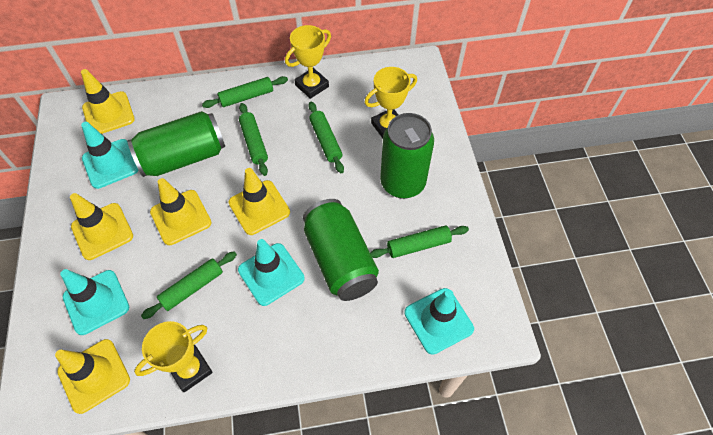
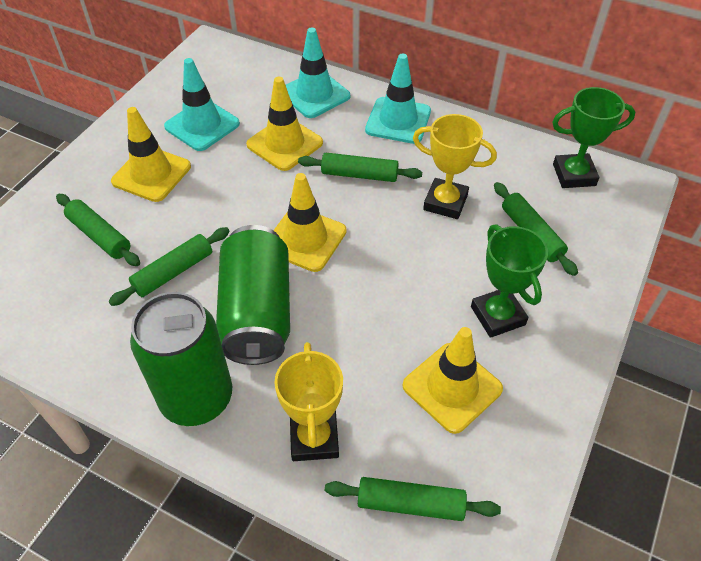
green can: [127,111,225,177] [303,199,379,301] [380,113,434,199] = 3 -> [130,292,232,426] [216,225,290,365] = 2
green trophy: none = 0 -> [471,224,548,338] [552,87,635,188] = 2
turquoise traffic cone: [60,269,129,335] [81,122,138,189] [238,239,305,306] [404,288,474,355] = 4 -> [164,58,240,151] [286,28,350,118] [365,54,431,144] = 3
yellow traffic cone: [55,339,130,414] [70,193,133,260] [81,69,135,134] [150,178,211,245] [228,168,290,235] = 5 -> [111,107,191,202] [246,77,323,171] [273,173,347,272] [402,327,503,434] = 4
yellow trophy: [134,321,213,392] [285,25,331,99] [364,67,417,138] = 3 -> [274,342,343,461] [413,114,497,219] = 2

